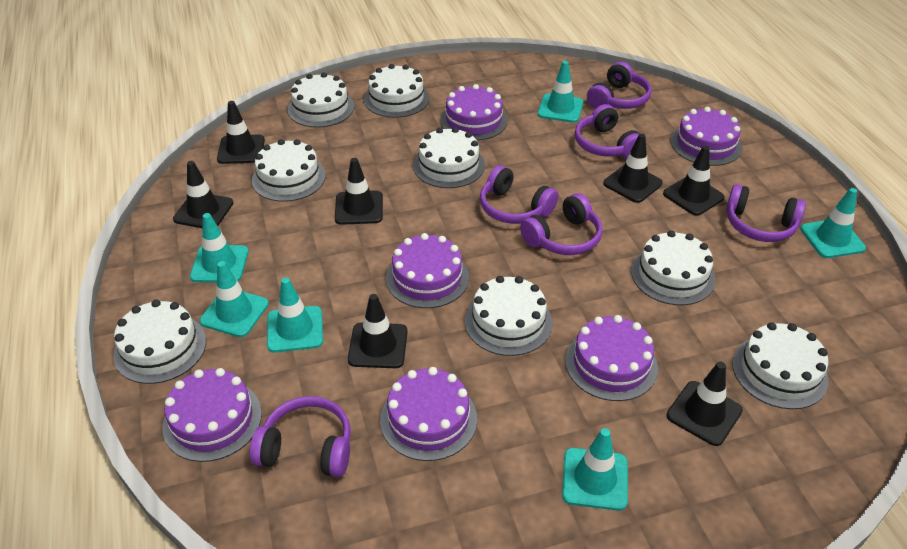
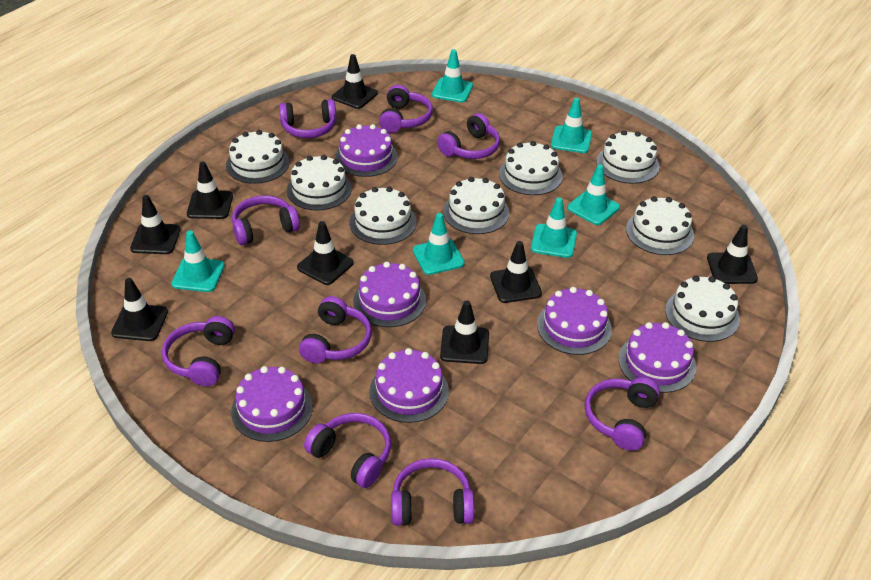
black traffic cone: [173,161,233,228] [217,101,265,164] [335,158,383,225] [348,294,408,368] [603,134,663,203] [663,146,725,216] [666,362,743,446] = 7 -> [111,278,168,341] [130,195,180,254] [187,162,233,219] [297,221,354,285] [332,54,378,109] [440,300,489,364] [490,241,542,303] [707,225,758,284] = 8
purple headphones: [250,396,351,477] [480,165,558,224] [520,193,603,255] [575,104,640,159] [587,62,651,109] [726,184,806,242] = 6 -> [162,316,235,386] [232,195,300,245] [279,99,336,138] [299,296,372,363] [304,413,391,488] [379,85,433,133] [391,458,474,526] [437,113,500,159] [585,377,660,451] = 9

